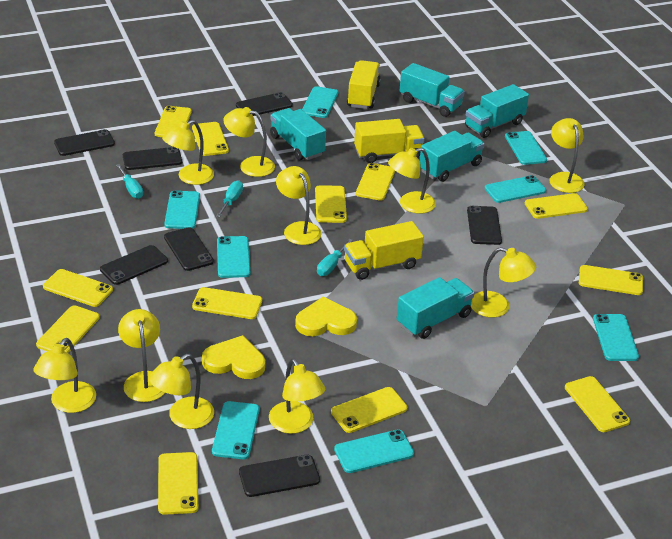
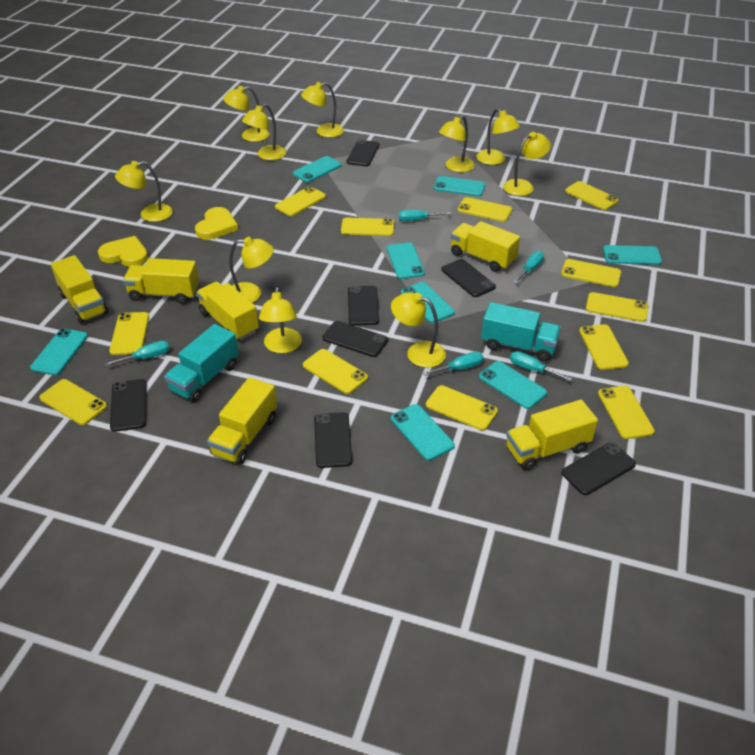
turquoise screwdriver: [116,164,143,199] [216,180,243,217] [317,239,353,276] = 3 -> [104,341,169,366] [399,210,451,221] [423,352,483,376] [510,351,572,381] [514,251,544,283] = 5
turquoise truck: [270,108,326,160] [397,277,474,339] [400,63,465,117] [420,131,484,182] [465,84,529,138] = 5 -> [164,324,239,402] [481,302,561,361] = 2
yellow truck: [344,221,424,280] [347,60,381,109] [354,119,425,163] = 3 -> [51,255,108,323] [123,258,199,304] [196,282,259,340] [207,377,277,465] [451,221,520,272] [506,399,598,470] = 6

